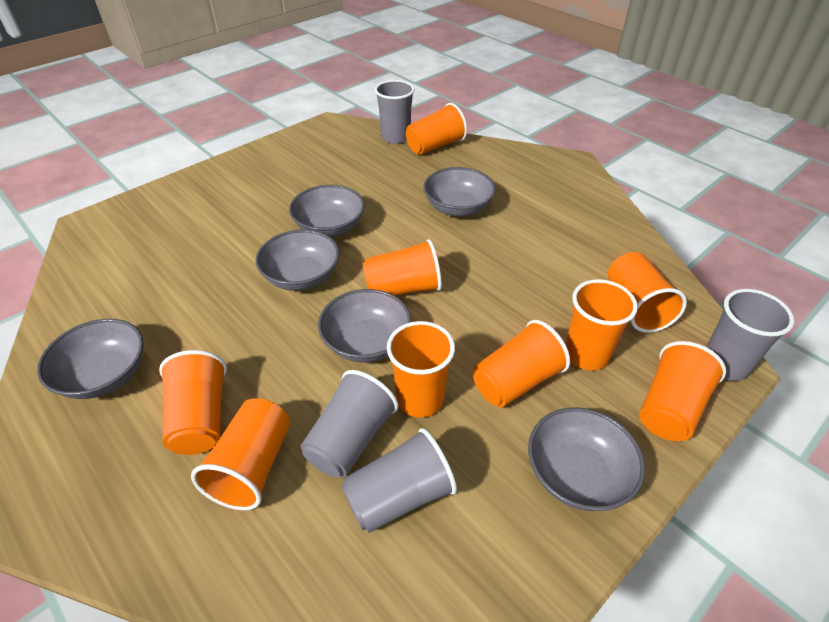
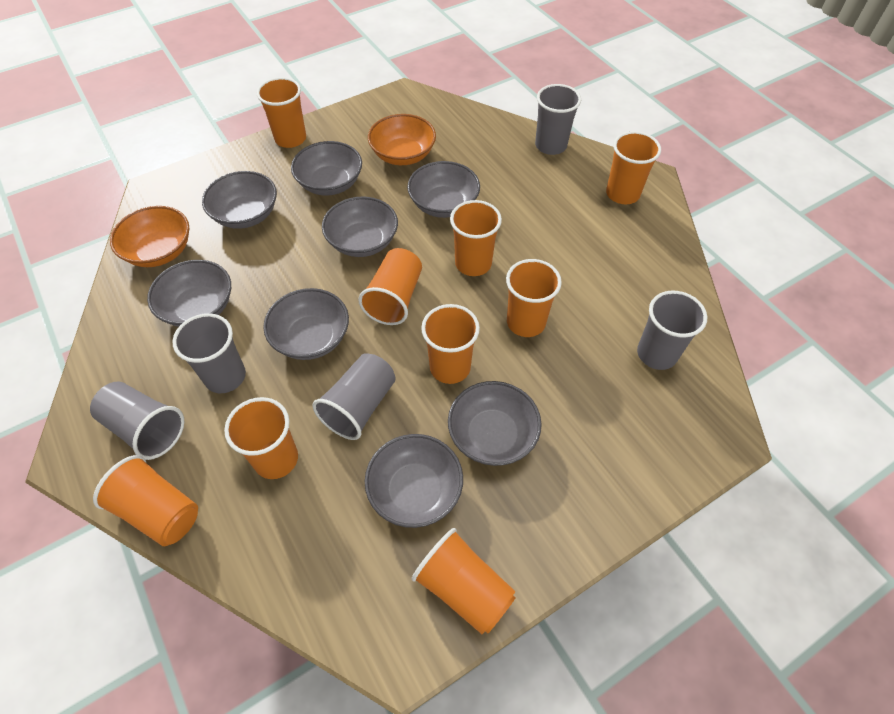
grey bowl: [37,319,144,399] [256,230,339,291] [289,185,365,237] [318,289,411,362] [423,167,496,216] [528,407,645,511] = 6 -> [147,260,231,327] [202,171,277,229] [263,288,349,360] [291,141,362,195] [322,197,398,257] [365,434,463,528] [407,161,480,218] [448,381,542,466] = 8
grey cup: [301,370,398,478] [341,428,457,533] [375,80,415,144] [706,289,794,381] = 4 -> [90,382,184,460] [173,313,246,393] [313,353,396,440] [535,84,581,155] [637,290,707,370] = 5
orange bowl: none = 0 -> [110,206,190,267] [368,114,436,165] = 2

